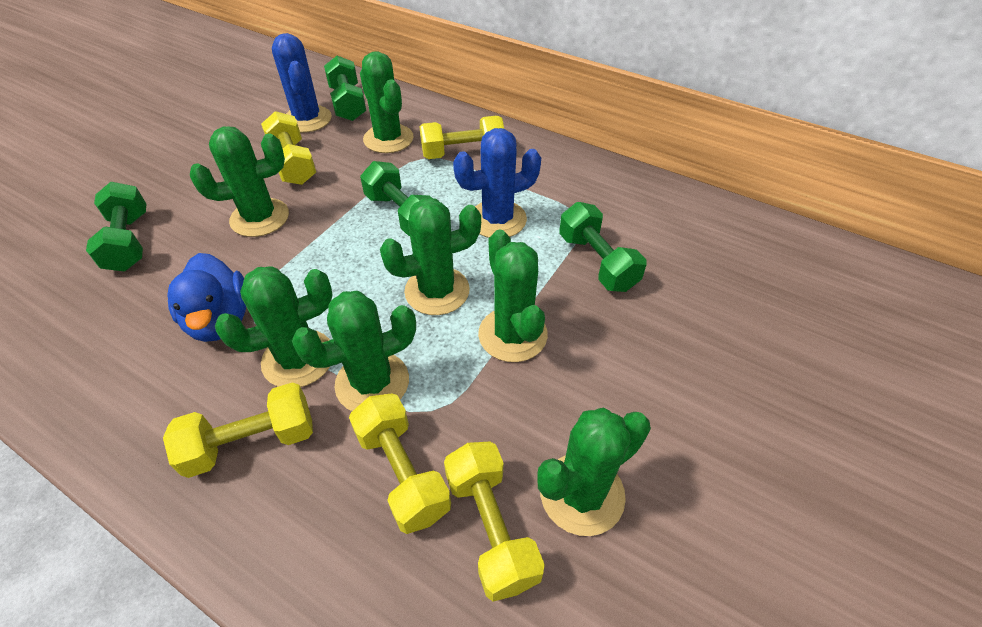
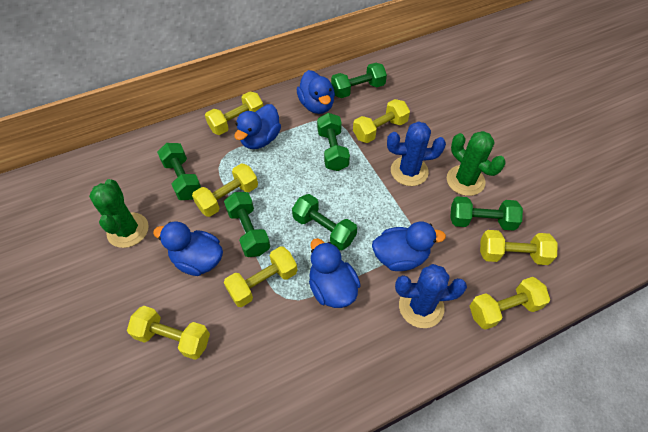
blue duck: [167,253,246,342] = 1 -> [153,221,223,276] [234,104,281,149] [297,70,335,114] [309,238,361,308] [372,221,446,271] = 5
green cactus: [190,127,289,237] [215,266,333,387] [292,291,416,411] [360,51,414,153] [380,198,481,315] [478,230,548,362] [537,408,651,536] = 7 -> [89,179,149,248] [447,131,506,196] = 2
green dumbbell: [86,182,146,271] [324,56,366,121] [360,161,432,236] [559,202,646,292] = 4 -> [157,143,201,200] [224,192,270,257] [292,194,357,250] [317,113,350,171] [331,63,387,98] [450,196,523,231] = 6
yellow dumbbell: [163,382,313,478] [261,111,316,185] [349,393,451,534] [420,116,504,159] [444,442,545,602] = 5 -> [127,306,210,360] [192,164,258,217] [205,92,263,135] [224,246,298,307] [353,99,410,143] [470,277,550,330] [480,230,558,265] = 7

